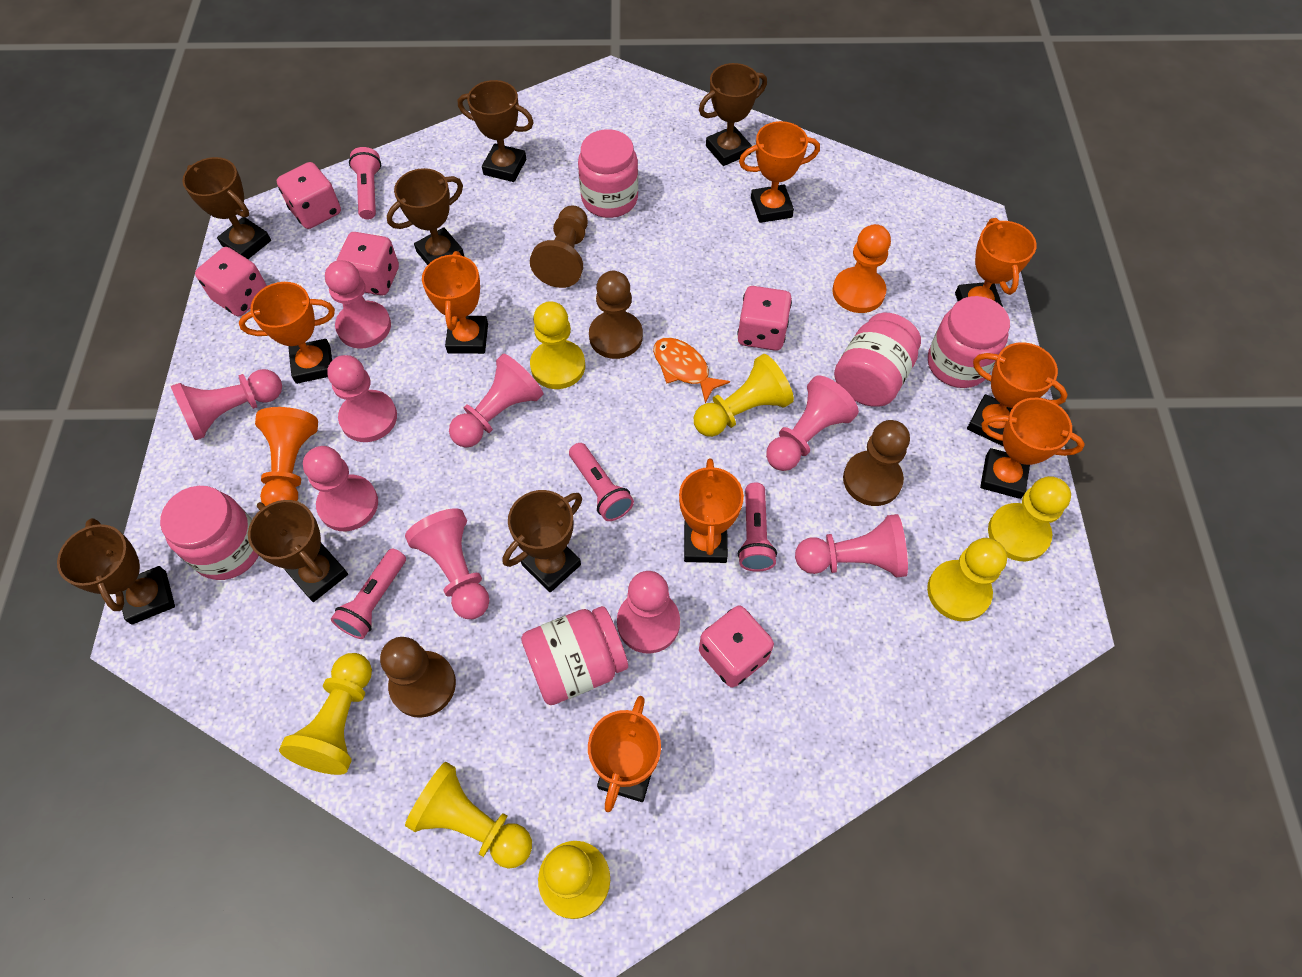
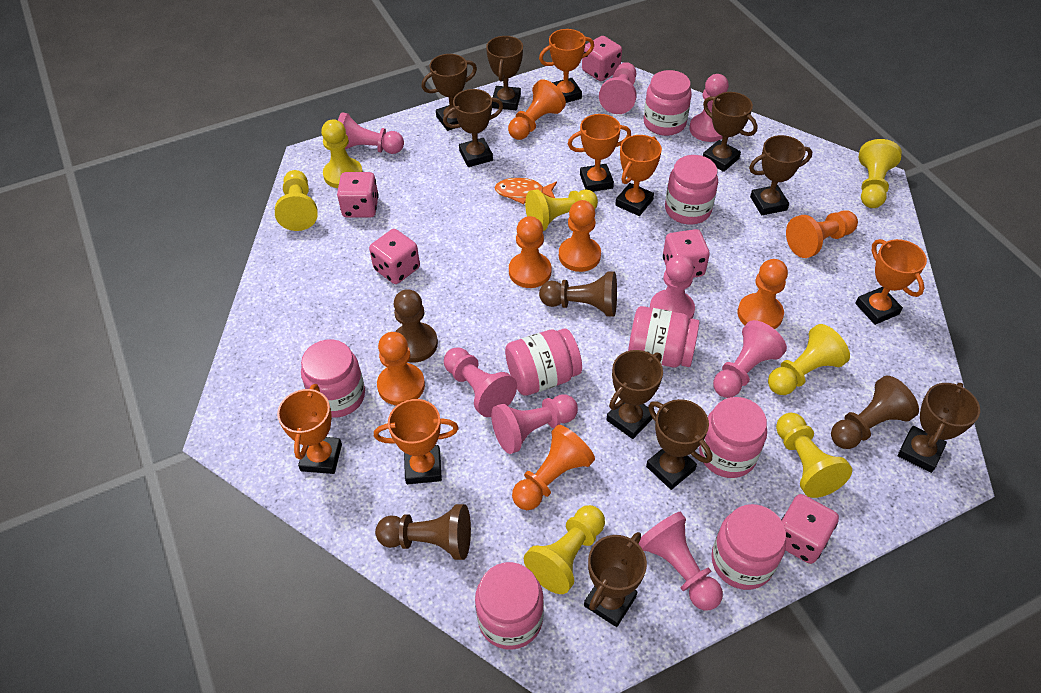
brown trophy: [57,518,175,625] [182,157,271,259] [248,500,348,602] [387,168,464,265] [458,80,534,182] [502,490,582,592] [699,63,767,166] = 7 -> [421,54,477,131] [443,89,503,167] [486,36,523,110] [584,532,647,627] [606,350,663,439] [646,399,712,490] [703,92,758,172] [749,135,813,215] [898,383,980,473] = 9
orange pawn: [255,407,318,506] [832,224,891,313] = 2 -> [377,332,425,405] [508,80,566,140] [509,216,552,288] [512,425,595,510] [559,200,601,272] [738,259,788,329] [786,210,858,258] = 7
orange trophy: [239,282,335,384] [422,251,488,354] [588,696,661,812] [679,459,744,563] [739,121,820,223] [955,218,1037,307] [967,342,1068,446] [980,398,1085,499] = 8 -> [277,384,342,474] [374,399,459,484] [539,29,594,103] [568,114,631,192] [615,135,662,216] [855,239,927,325] = 6
pink flashlight: [331,549,406,639] [349,147,381,219] [569,443,634,521] [738,483,777,572] = 4 -> none = 0
pink jar: [160,486,259,580] [521,606,628,705] [578,129,638,218] [834,313,921,407] [928,296,1010,388] = 5 -> [301,340,365,418] [475,562,544,650] [505,328,582,396] [628,306,699,368] [643,70,692,136] [665,155,718,225] [699,397,767,478] [711,504,786,590] = 8
pink pawn: [171,369,282,440] [303,446,378,531] [325,260,391,349] [327,355,397,442] [405,508,490,619] [449,354,543,448] [617,571,680,654] [766,376,859,471] [795,514,908,577] = 9 -> [338,112,404,154] [444,347,517,417] [491,394,578,454] [599,62,637,114] [639,512,723,610] [650,255,695,320] [689,74,729,142] [713,320,787,398] = 8

